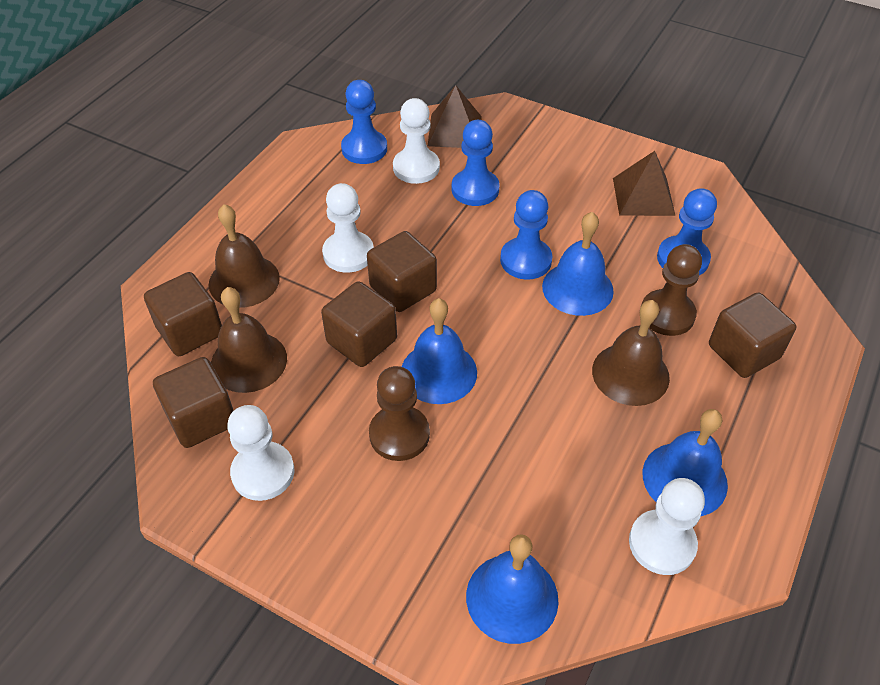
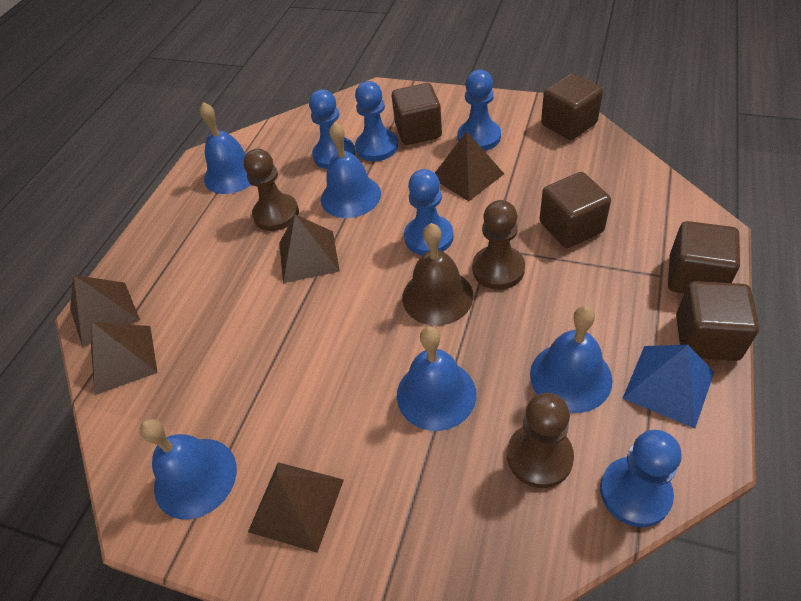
blue bell: [402,298,477,404] [466,534,558,644] [542,212,614,316] [643,409,728,517] = 4 -> [140,419,237,520] [200,102,251,194] [321,122,381,218] [397,326,476,431] [530,306,613,413] = 5
blue pawn: [341,80,387,164] [452,120,500,206] [500,190,552,280] [657,188,717,275] = 4 -> [309,89,355,169] [355,81,398,161] [404,169,453,255] [458,70,501,151] [600,430,682,527] = 5
blue pyramid: none = 0 -> [622,345,714,428] = 1
brown bell: [209,204,280,308] [211,287,287,393] [592,300,670,406] = 3 -> [402,223,473,326] = 1
brown pawn: [369,366,430,461] [641,244,702,336] = 2 -> [243,149,299,231] [472,200,525,290] [507,393,574,488] = 3
brown pyramid: [428,85,482,148] [613,151,675,216] = 2 -> [70,275,140,348] [91,322,158,395] [248,462,344,553] [279,214,340,283] [435,131,504,201] = 5
white pawn: [227,405,294,501] [322,183,374,273] [393,98,440,184] [629,478,705,575] = 4 -> none = 0

